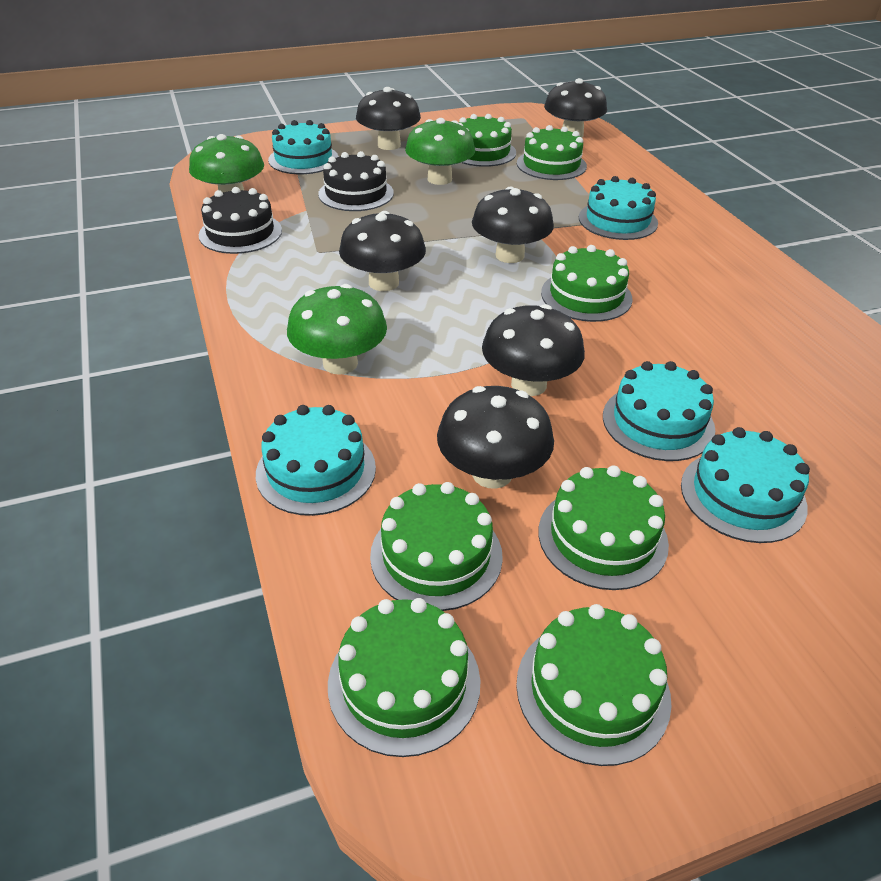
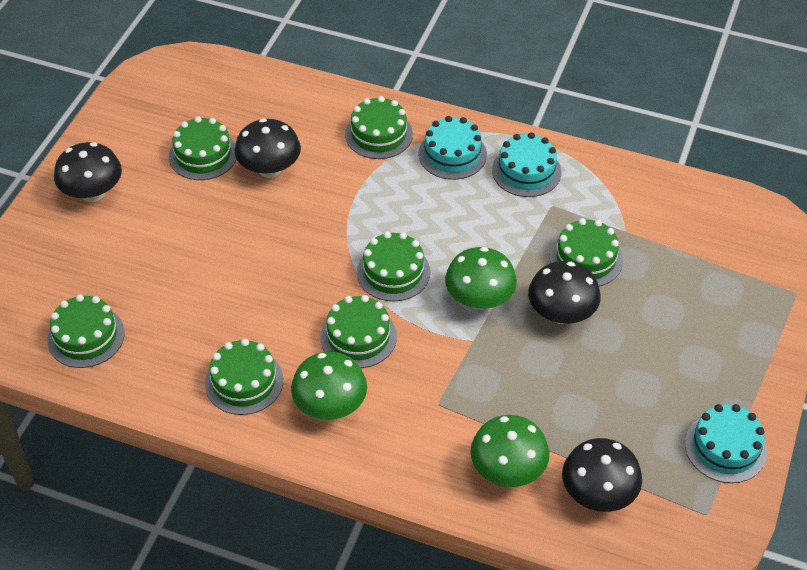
black cake: [199,187,282,254] [318,151,394,211] = 2 -> none = 0
black mushroom: [339,211,426,291] [356,87,421,150] [437,386,554,489] [472,186,554,263] [482,304,585,396] [544,78,607,138] = 6 -> [54,142,122,202] [235,118,301,178] [528,261,601,324] [562,438,642,512] = 4
turquoise cake: [256,405,376,516] [268,120,339,174] [579,176,658,240] [603,361,715,461] [681,427,810,543] = 5 -> [419,116,487,180] [492,132,561,197] [685,404,767,483] = 3

